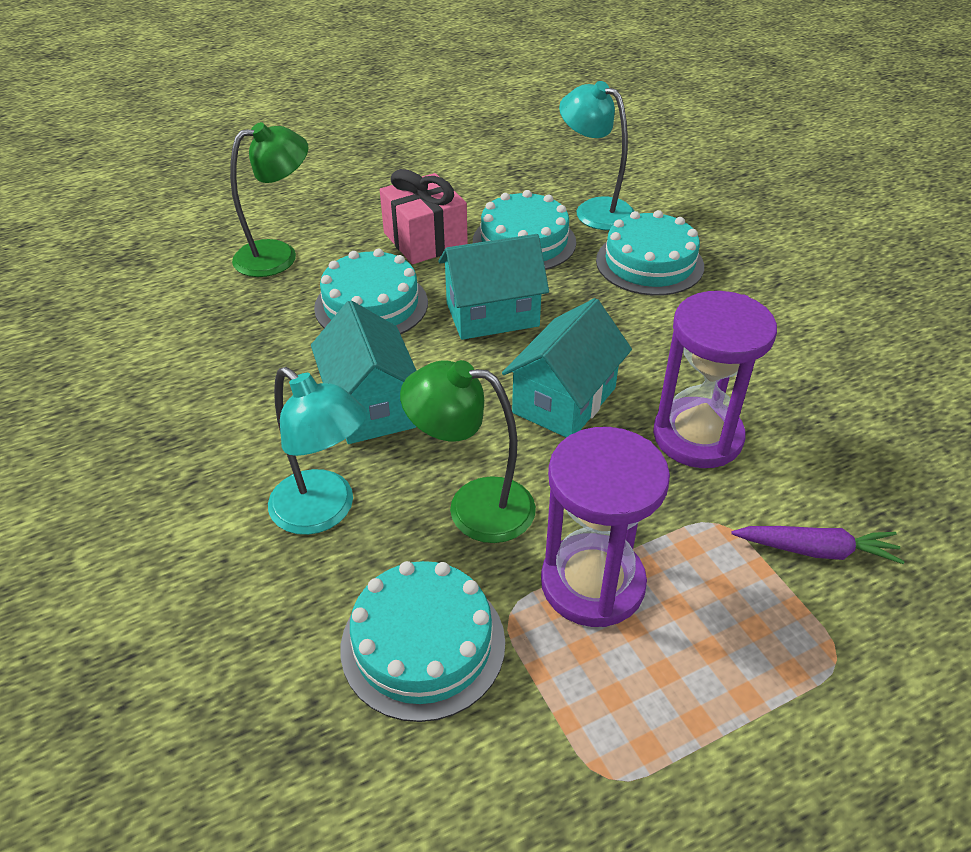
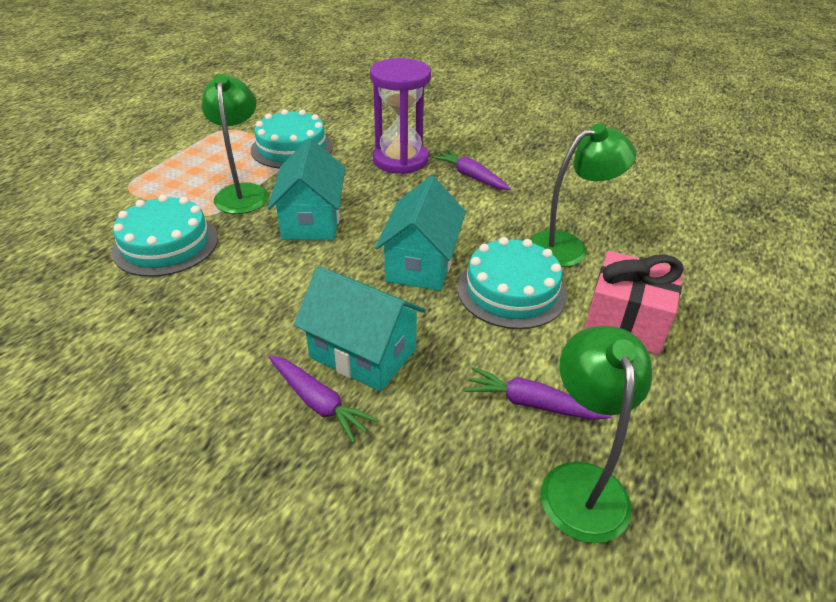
green lamp: [230,122,308,277] [400,360,536,543] = 2 -> [201,74,269,214] [529,123,636,267] [541,326,652,543] = 3
purple carrot: [731,526,905,564] = 1 -> [269,355,378,443] [433,150,511,190] [464,367,611,420] = 3
purple hourglass: [541,427,670,627] [653,291,777,468] = 2 -> [370,58,431,174] = 1
turquoise cake: [314,249,428,334] [341,561,505,722] [473,190,576,270] [596,210,704,296] = 4 -> [112,195,218,277] [251,109,333,169] [457,237,567,329] = 3
turquoise lamp: [268,367,367,535] [559,81,634,230] = 2 -> none = 0

